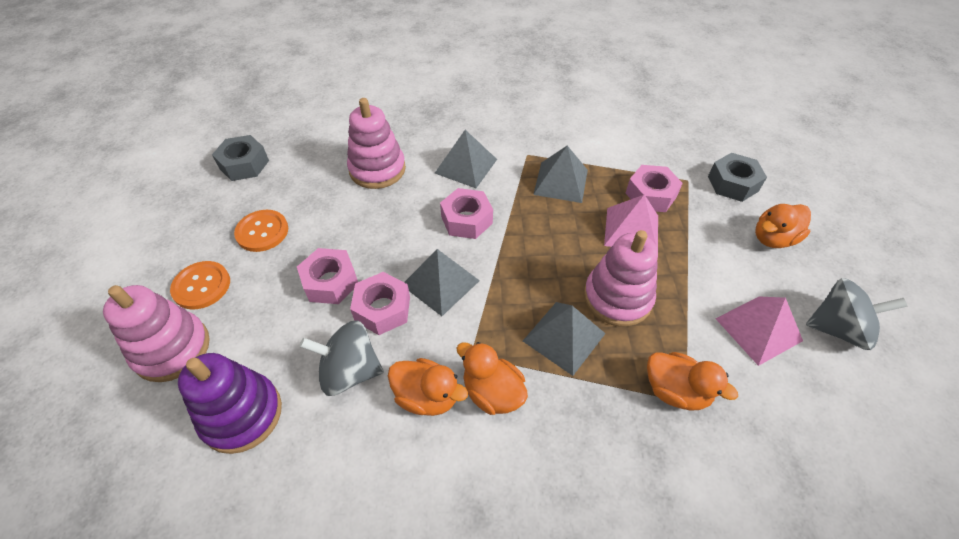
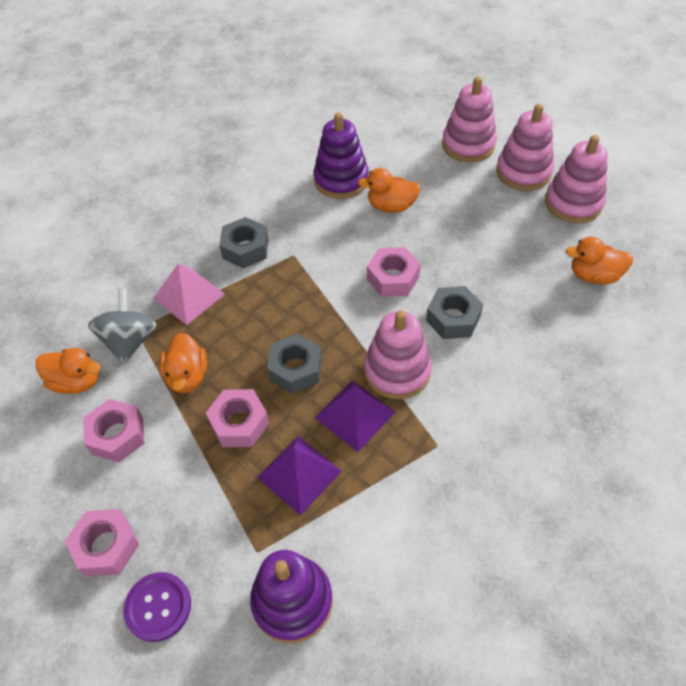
grey nut: [212,135,269,181] [708,153,767,202] = 2 -> [219,217,269,268] [267,333,322,394] [426,286,483,339] = 3
grey pyramid: [404,249,480,316] [435,130,497,188] [523,302,606,376] [533,146,588,203] = 4 -> none = 0
grey spinning top: [299,320,384,396] [806,278,908,350] = 2 -> [88,289,157,365] = 1
orange button: [170,261,230,310] [234,210,288,252] = 2 -> none = 0
pink pyramid: [604,195,658,249] [716,297,803,366] = 2 -> [153,264,225,325] = 1
pink stacking toy: [103,285,210,382] [347,98,406,189] [584,230,658,327] = 3 -> [364,310,432,399] [442,76,497,162] [496,104,554,191] [545,135,608,223] = 4
purple button: none = 0 -> [123,572,191,642] = 1
purple pyramid: none = 0 -> [257,436,342,515] [315,380,395,452] = 2
purple stacking toy: [178,353,282,454] = 1 -> [250,550,332,643] [314,112,369,199] = 2

